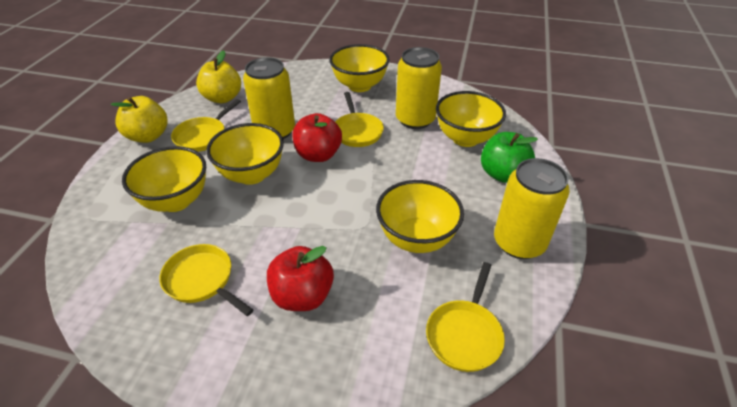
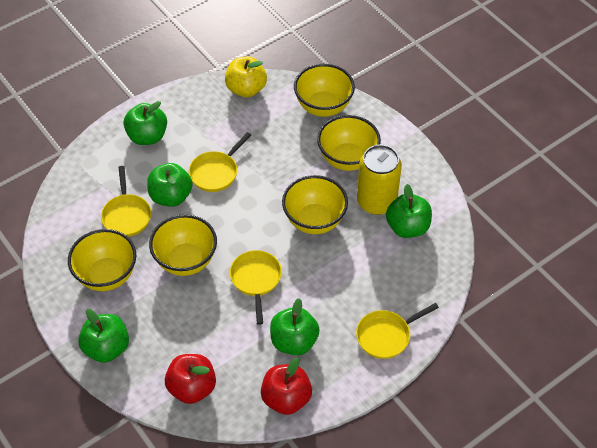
green apple: [481,132,538,183] = 1 -> [78,309,129,363] [123,101,167,145] [147,163,193,207] [270,298,320,355] [386,184,432,238] = 5
yellow apple: [111,96,168,143] [196,50,241,103] = 2 -> [225,57,267,98] = 1
yellow can: [243,57,295,139] [396,47,442,129] [494,158,570,259] = 3 -> [357,145,402,215] = 1

